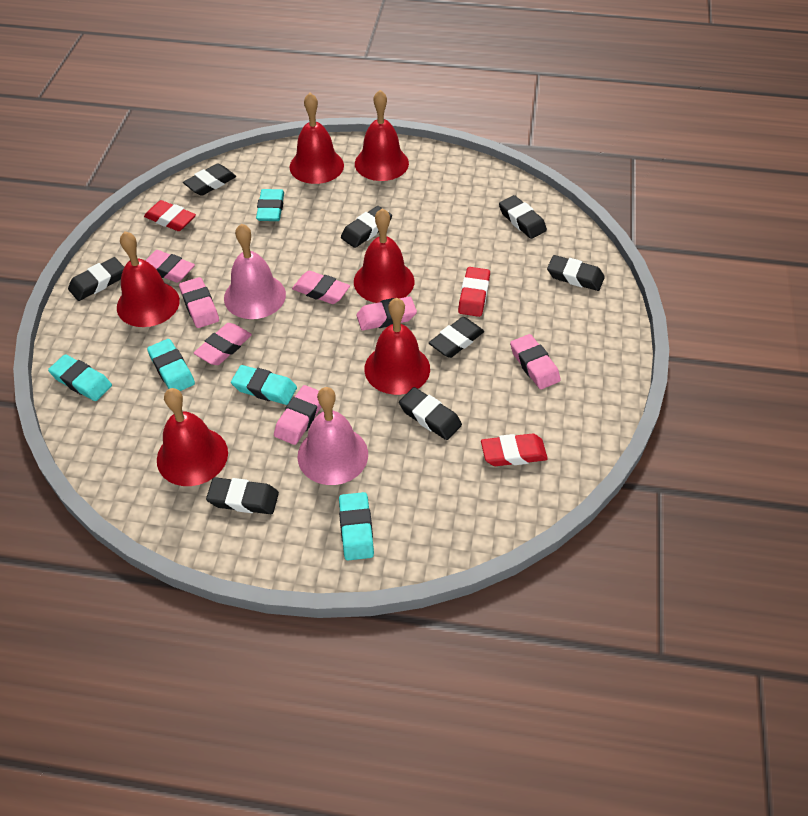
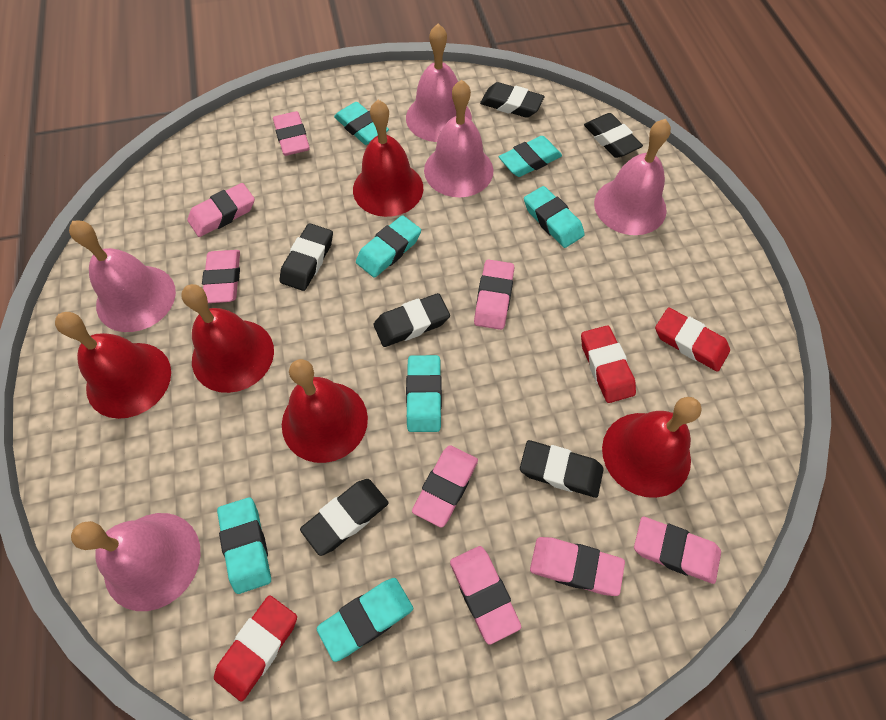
black eraser: [68,257,124,301] [183,164,236,196] [206,477,279,514] [341,206,392,248] [399,387,462,440] [429,317,484,358] [499,195,547,239] [547,255,605,291] = 8 -> [280,223,333,291] [300,479,388,556] [374,293,450,347] [480,82,544,118] [520,440,604,498] [584,113,643,158] = 6
pink bell: [224,223,286,319] [297,387,368,485] = 2 -> [69,220,176,332] [71,513,201,611] [406,24,472,142] [424,80,493,197] [594,119,671,235] = 5
pink eraser: [145,250,195,283] [179,277,219,328] [194,323,252,365] [274,385,321,445] [292,271,350,304] [356,296,417,330] [510,334,561,389] = 7 -> [188,183,255,237] [202,250,240,303] [273,111,310,156] [412,445,478,528] [450,546,521,645] [474,259,514,330] [530,537,625,596] [634,516,721,584] = 8
red bell: [117,231,180,327] [157,388,228,486] [290,93,344,184] [354,208,414,303] [355,90,409,181] [364,298,430,395] = 6 -> [55,312,171,419] [181,284,274,393] [282,359,368,463] [353,100,423,217] [602,397,702,498] = 5
turquoise eraser: [48,354,112,401] [147,339,195,391] [231,365,297,405] [256,189,284,221] [339,492,374,560] = 5 -> [217,497,271,594] [317,578,413,662] [334,102,389,145] [356,215,421,278] [406,355,442,432] [499,136,562,177] [524,186,585,248] = 7

